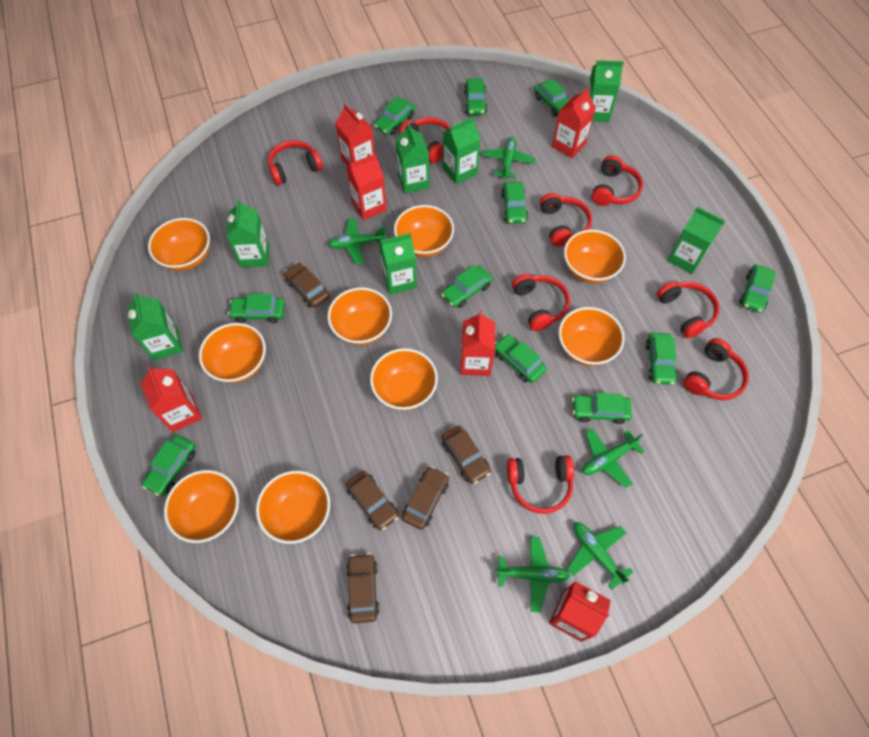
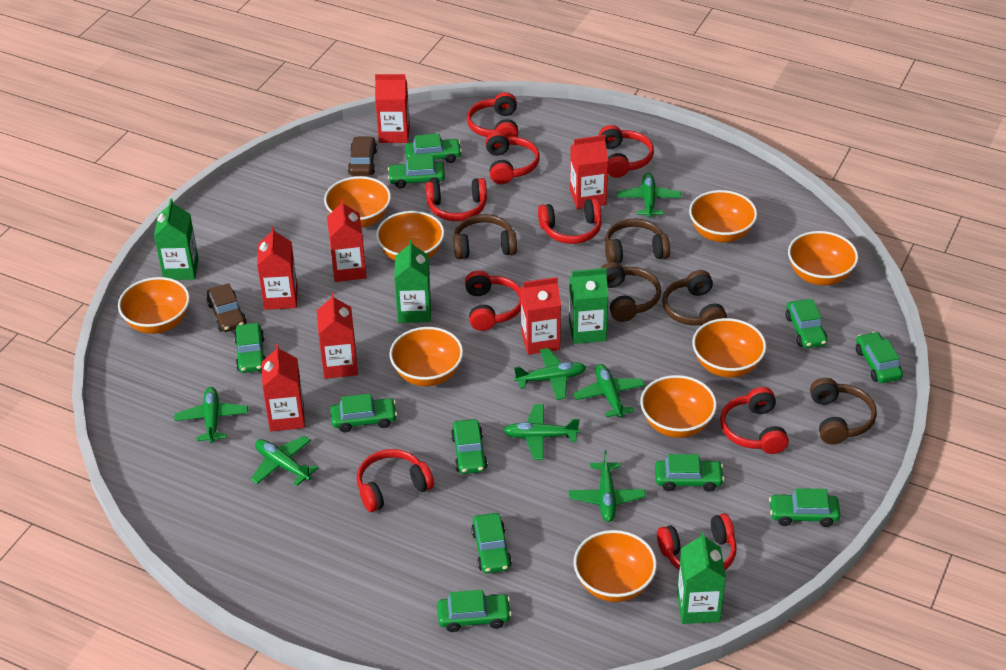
brown car: [284,263,330,308] [346,470,399,530] [346,553,380,624] [402,466,449,530] [441,425,491,484] = 5 -> [207,283,247,332] [348,136,377,176] = 2
brown headphones: none = 0 -> [453,214,517,259] [600,262,661,322] [605,219,670,263] [662,270,727,326] [810,378,877,444] = 5
green carton: [127,292,183,360] [226,199,269,268] [379,233,417,295] [395,123,429,193] [443,116,480,184] [588,60,624,122] [667,207,725,274] = 7 -> [154,198,199,280] [394,239,431,323] [569,268,608,344] [677,532,726,624] = 4
green plane: [328,218,387,265] [482,137,535,179] [495,537,571,612] [567,522,633,590] [582,429,645,488] = 5 -> [175,387,248,443] [251,436,318,486] [503,404,580,460] [514,348,586,400] [569,450,646,522] [573,364,645,418] [617,173,681,218] = 7
red carton: [140,366,202,432] [335,104,375,167] [347,154,387,220] [460,311,495,376] [549,581,611,642] [552,88,596,158] = 6 -> [257,226,298,310] [262,344,305,431] [317,293,358,379] [327,199,367,282] [375,74,410,143] [520,277,561,355] [570,135,608,209] = 7
red headphones: [268,140,323,185] [399,117,450,163] [507,455,574,514] [512,274,570,331] [540,193,592,247] [591,155,643,206] [657,281,719,338] [683,338,749,400] = 8 -> [357,449,434,512] [426,178,487,221] [465,270,521,331] [467,92,518,137] [485,131,540,184] [538,198,602,244] [598,125,654,178] [657,513,737,570] [720,387,789,454] = 9

